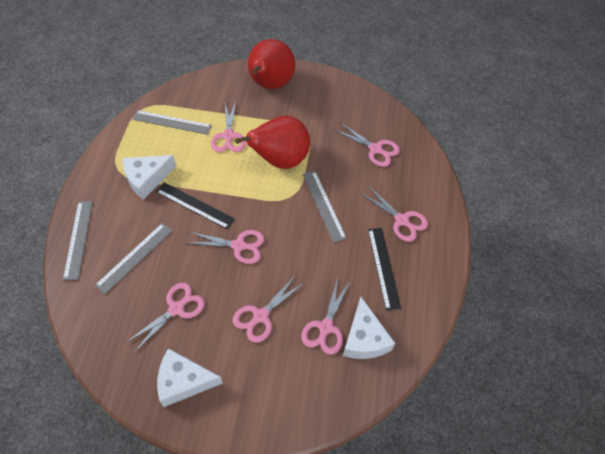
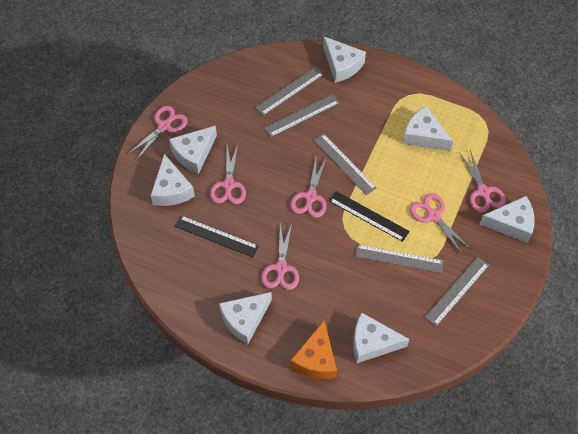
grey ruler: [63,201,93,280] [95,223,173,294] [132,110,212,135] [303,171,347,243] = 4 -> [255,67,324,116] [264,94,339,137] [313,133,377,195] [355,244,444,273] [425,257,489,326] = 5
orange cheese: none = 0 -> [290,320,337,379] = 1
pink scissors: [127,282,205,353] [187,230,265,264] [211,100,246,152] [232,276,305,343] [301,278,350,355] [335,123,400,167] [361,186,428,242] = 7 -> [127,106,187,161] [210,144,246,204] [261,223,299,290] [290,157,327,218] [410,193,472,256] [460,150,506,213] = 6
red pear: [235,116,310,169] [248,39,295,89] = 2 -> none = 0
white cheese: [122,155,176,200] [157,348,223,407] [343,297,395,359] = 3 -> [151,154,195,206] [169,126,217,174] [219,292,272,345] [323,37,366,83] [353,313,409,363] [403,106,453,151] [479,196,535,243] = 7

